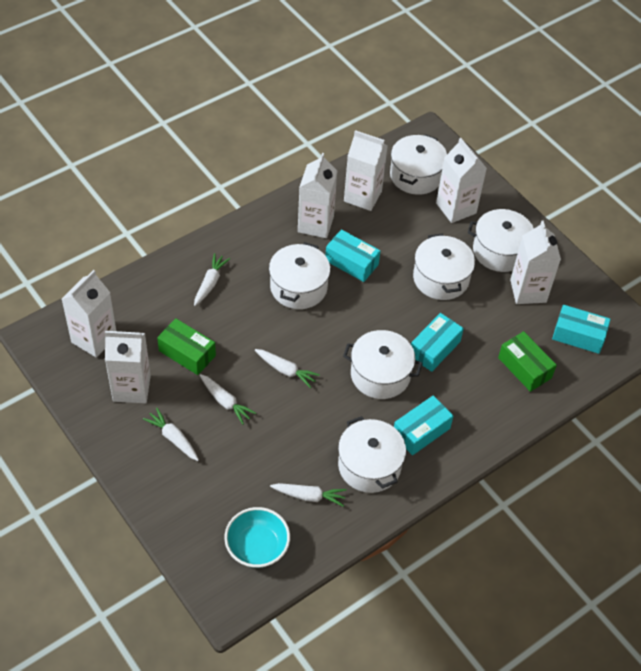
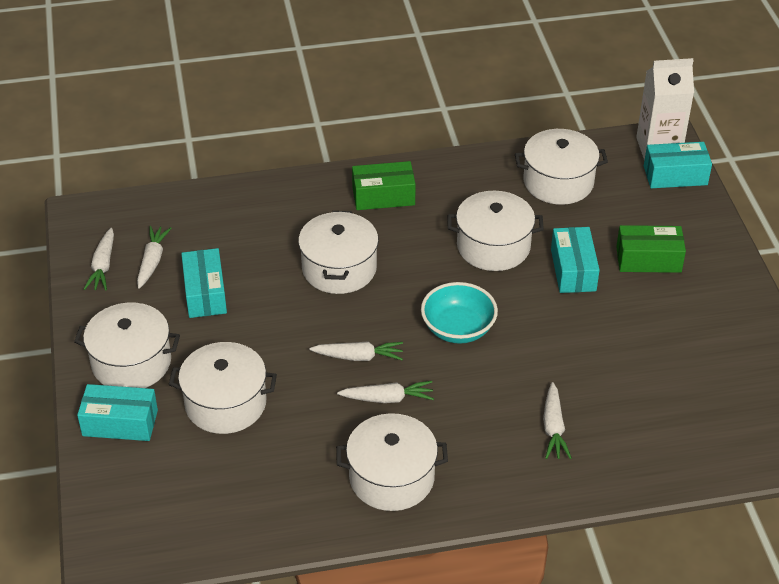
white carton: [62,270,116,358] [105,331,151,403] [298,153,337,238] [344,130,388,211] [436,138,487,223] [510,221,561,304] = 6 -> [636,58,694,160] = 1

